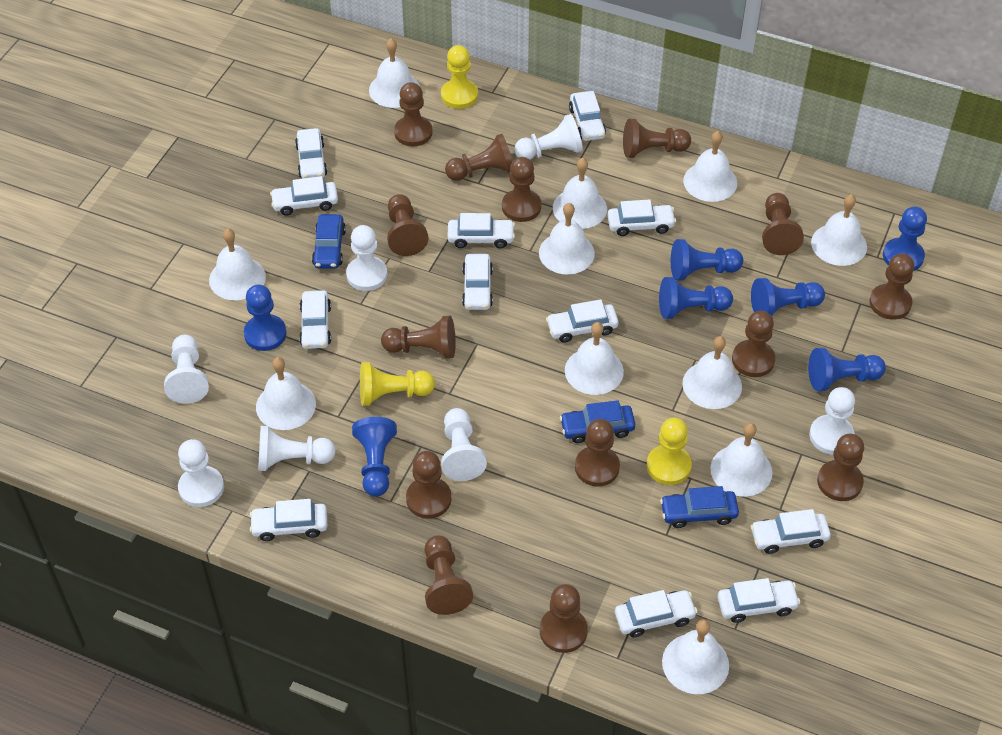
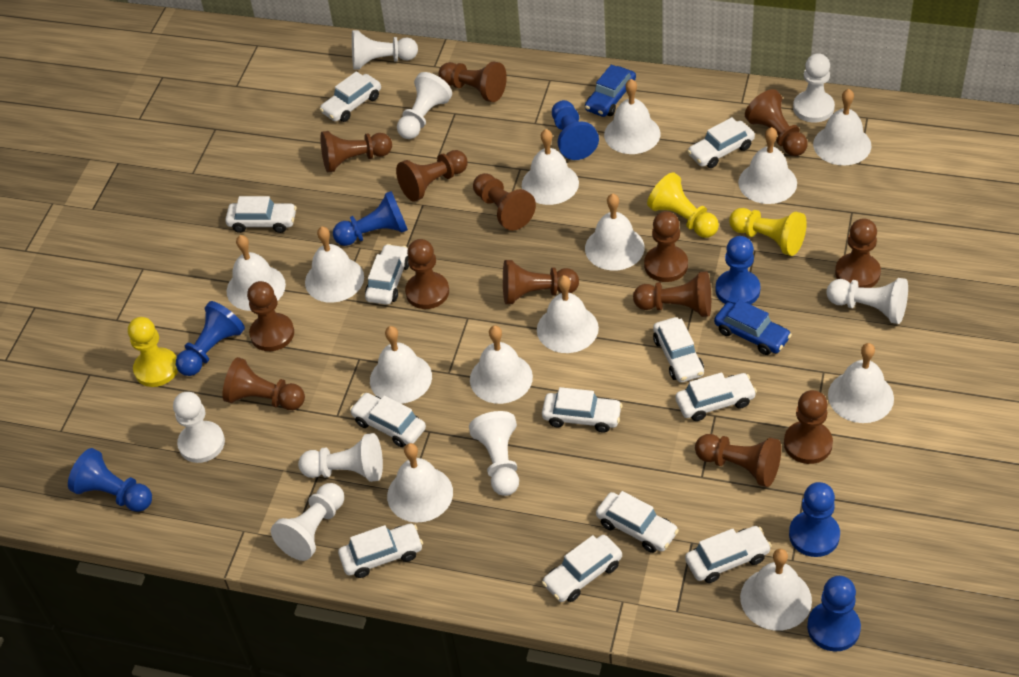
blue car: [312,214,346,269] [560,400,635,443] [660,486,739,528] = 3 -> [585,65,636,117] [714,300,792,355] = 2
white bell: [209,228,266,300] [256,357,316,430] [369,38,420,108] [539,203,595,275] [553,158,607,229] [565,322,624,395] [662,619,729,694] [682,336,742,409] [683,131,737,202] [710,423,773,497] [811,194,867,266] = 11 -> [227,235,286,311] [305,226,364,303] [370,326,432,404] [387,443,453,523] [470,326,533,404] [522,129,579,205] [537,275,599,353] [585,194,644,270] [604,79,660,154] [738,127,797,204] [740,549,812,630] [813,89,871,165] [828,343,894,423] = 13
white pawn: [164,335,209,404] [178,439,224,507] [259,426,336,471] [346,225,387,291] [441,408,487,481] [514,114,583,160] [809,387,855,454] = 7 -> [173,392,225,463] [271,483,344,561] [298,433,383,482] [352,30,418,70] [397,72,452,139] [469,411,519,496] [793,53,835,122] [826,278,908,324] = 8

